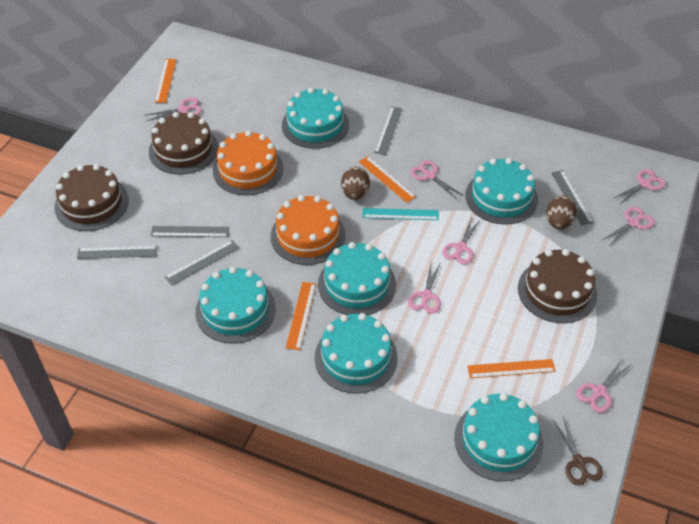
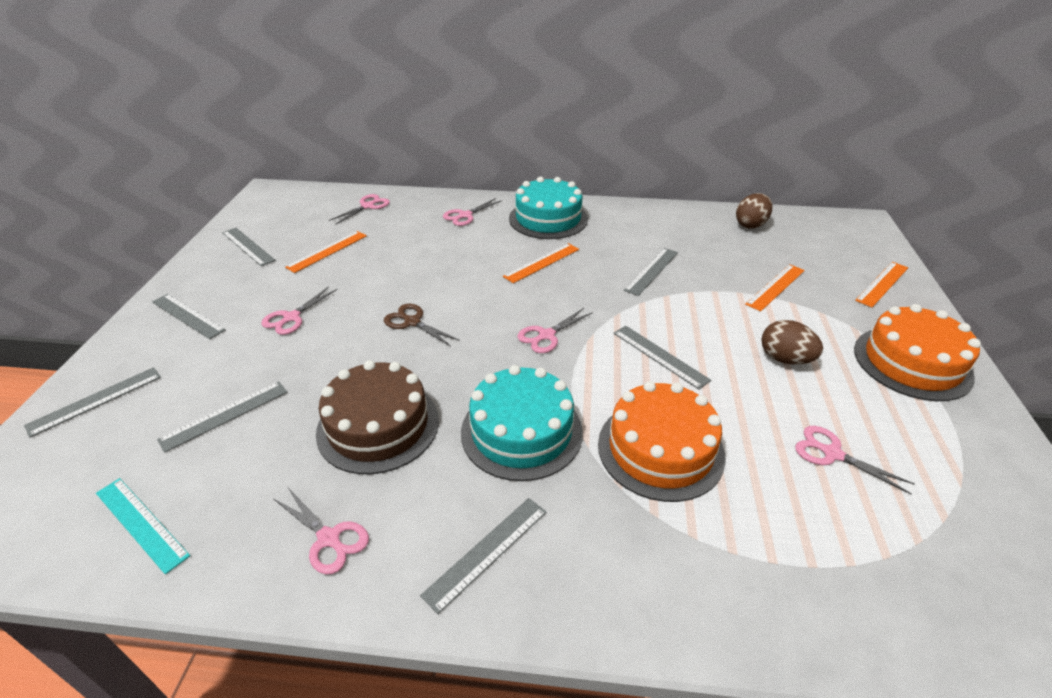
brown cake: [54,164,129,231] [149,112,218,174] [518,249,597,323] = 3 -> [316,360,439,474] = 1
grey ruler: [77,246,158,259] [151,226,229,237] [165,240,239,286] [374,106,402,155] [551,170,594,226] = 5 -> [24,367,161,437] [152,294,225,339] [157,381,288,453] [222,228,276,266] [420,498,546,614] [614,326,711,389] [624,248,678,296] = 7
pink scissors: [146,98,202,121] [408,262,441,314] [410,160,462,199] [442,218,481,264] [576,360,630,413] [603,207,655,246] [614,169,666,204] = 7 -> [261,286,337,335] [274,488,369,574] [329,194,390,225] [443,198,501,226] [517,308,593,353] [795,426,915,494] = 6
turquoise cake: [195,267,276,343] [282,88,349,149] [315,313,398,394] [318,242,396,315] [454,393,543,481] [465,158,538,225] = 6 -> [461,365,583,481] [509,177,588,239] = 2

